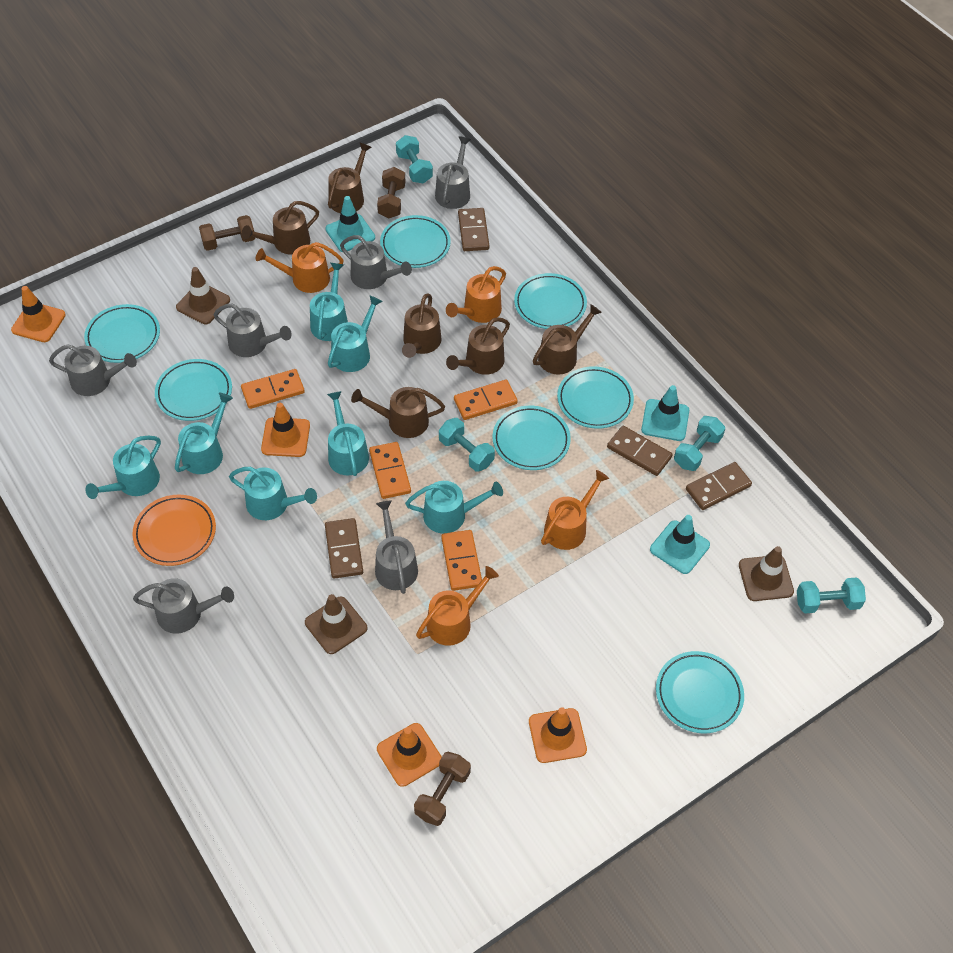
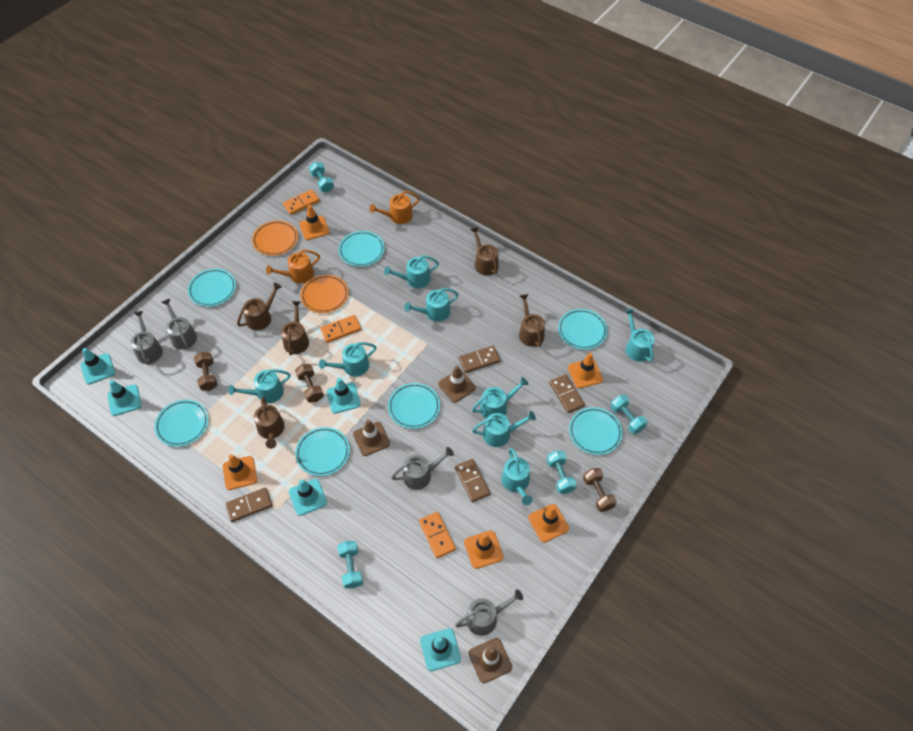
brown watering can: [242,201,319,254] [328,142,372,213] [351,387,445,438] [402,293,442,358] [446,317,510,375] [533,304,602,374] = 6 -> [237,282,282,330] [254,397,285,449] [281,301,309,355] [470,227,499,276] [519,294,545,347] = 5
grey watering can: [49,344,137,396] [133,578,234,634] [213,304,292,357] [340,235,412,289] [375,501,418,594] [435,136,471,209] = 6 -> [131,311,163,365] [162,299,197,350] [391,447,454,490] [455,589,523,636] = 4
orange domino: [241,369,305,409] [369,442,411,499] [441,530,482,591] [454,380,518,420] = 4 -> [283,189,320,215] [320,315,361,343] [419,512,456,558] = 3
orange plate: [132,495,216,566] = 1 -> [252,221,298,256] [301,275,349,313] = 2
orange traffic cone: [11,286,66,342] [261,403,310,457] [377,723,442,787] [529,707,587,763] = 4 -> [223,454,257,490] [299,205,330,240] [464,530,503,569] [528,504,569,543] [568,353,603,388] = 5
orange watering can: [256,242,344,293] [416,566,499,646] [446,266,506,323] [541,470,609,550] = 4 -> [266,250,320,284] [370,191,420,224] = 2
turquoise traffic cone: [325,196,375,252] [641,385,689,441] [650,515,710,574] = 3 -> [81,348,115,385] [108,380,141,416] [289,479,327,516] [327,378,361,414] [420,628,461,671] = 5
turquoise watering can: [85,436,161,499] [175,393,233,474] [229,467,317,520] [310,263,348,341] [327,391,369,476] [328,296,383,372] [405,481,503,534] = 7 -> [229,369,291,403] [319,342,376,376] [384,255,439,288] [404,288,459,322] [472,377,529,418] [472,411,536,447] [501,448,533,505] [625,309,655,362] = 8

